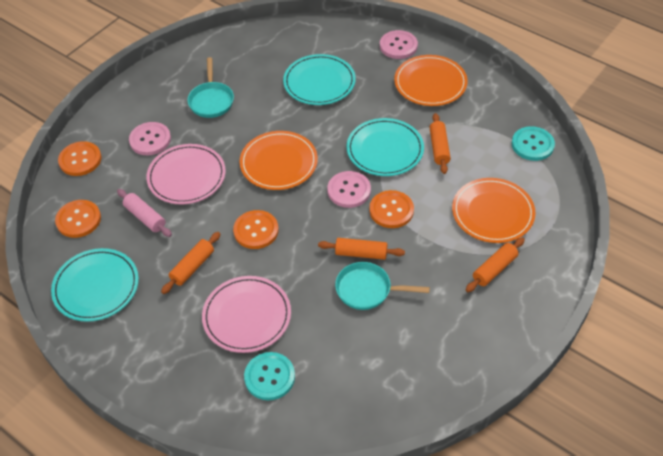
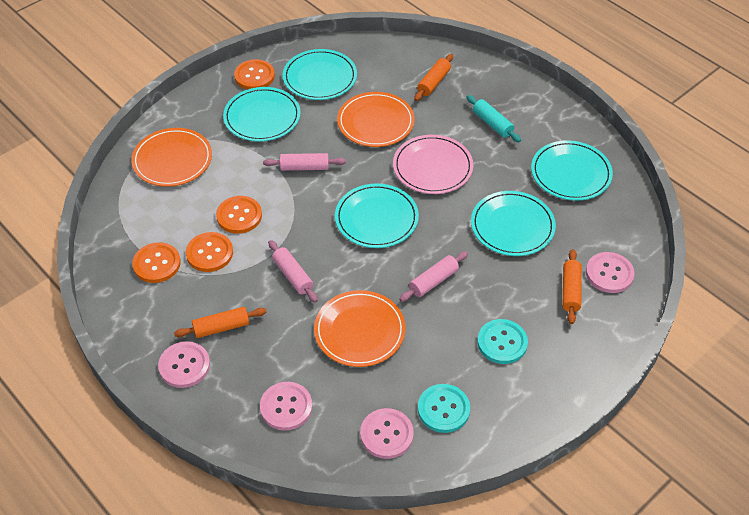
orange rolling pin: [161,232,221,294] [318,238,405,260] [429,113,451,174] [466,237,525,292] = 4 -> [174,307,266,338] [414,54,453,101] [562,249,582,324] = 3
pink button: [129,122,171,155] [327,171,371,208] [380,30,418,59] = 3 -> [158,342,210,388] [260,382,312,431] [360,408,414,459] [586,252,635,293] = 4
pink plate: [146,144,226,205] [202,276,291,353] = 2 -> [393,135,473,194] = 1
pink rolling pin: [117,189,172,237] = 1 -> [263,153,346,171] [268,240,318,303] [399,251,468,302] = 3
turquoise pan: [187,57,234,118] [335,262,430,310] = 2 -> none = 0
turquoise plate: [51,248,139,322] [283,54,356,105] [347,118,424,176] = 3 -> [223,87,301,142] [283,49,357,100] [335,183,419,248] [471,191,556,256] [531,140,613,201] = 5
turquoise rolling pin: none = 0 -> [466,95,521,142] = 1

